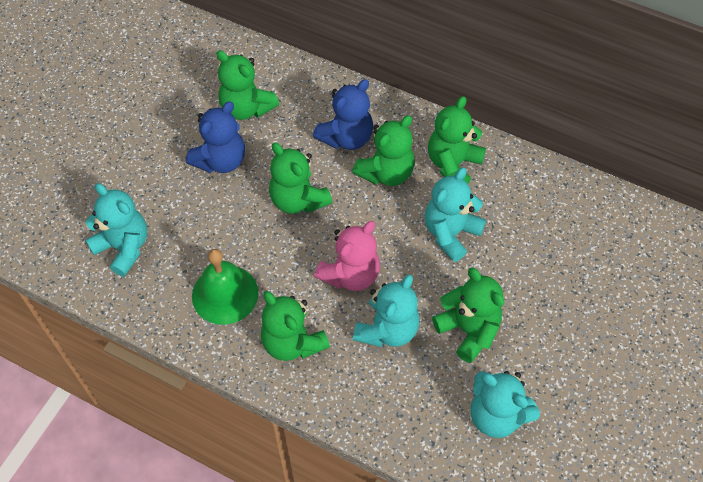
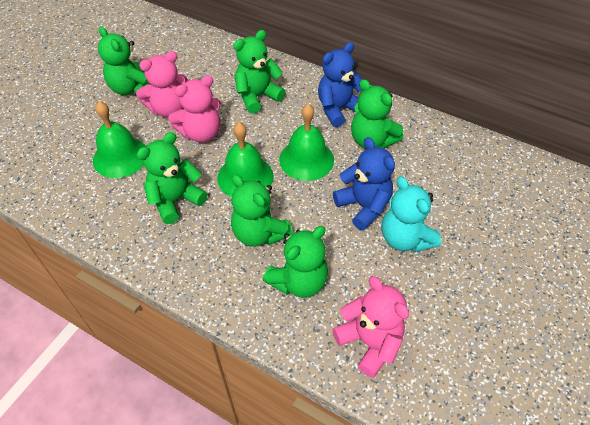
green bell: [192,249,258,325] = 1 -> [93,101,146,178] [217,122,274,197] [279,104,334,181] = 3
pink teddy bear: [314,221,380,291] = 1 -> [136,51,188,118] [168,76,221,143] [332,276,409,378] = 3
turquoise teddy bear: [85,183,147,276] [353,274,419,347] [424,167,486,262] [470,371,540,438] = 4 -> [382,176,441,252] = 1

